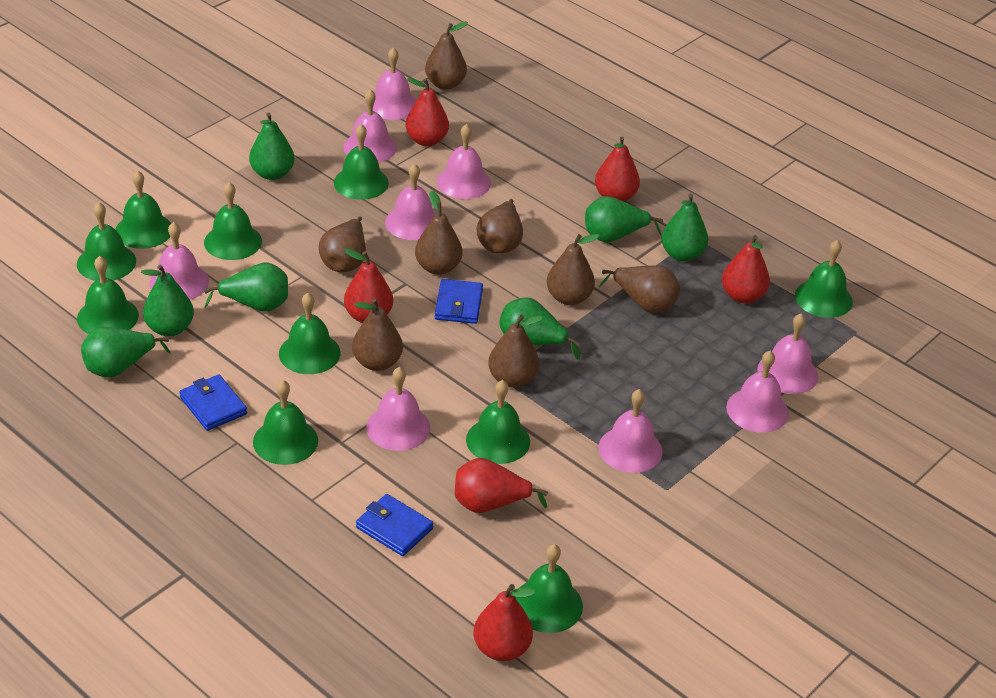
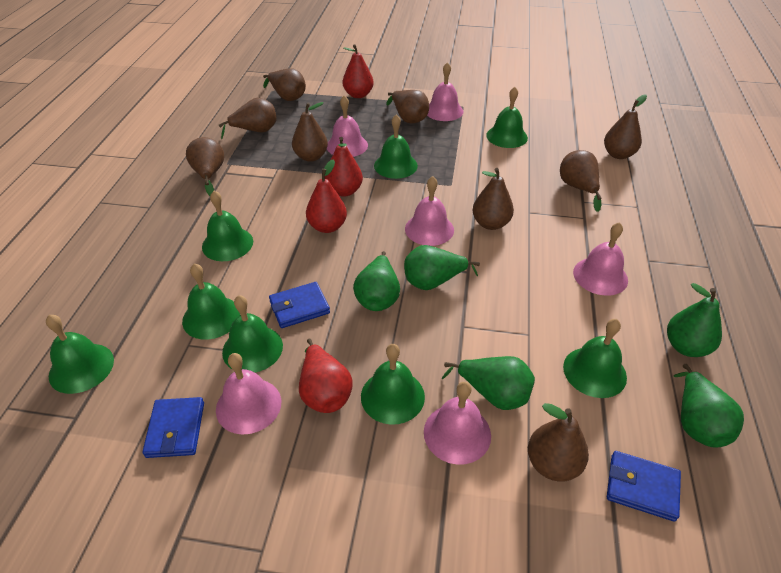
brown pear: [319,216,366,272] [352,299,403,371] [415,191,462,275] [425,22,468,90] [476,199,523,254] [488,315,543,388] [547,234,600,305] [599,265,680,313] = 8 -> [186,137,224,196] [219,98,276,139] [263,68,306,101] [292,102,328,162] [386,90,429,124] [472,168,514,230] [528,403,589,482] [560,150,602,212] [604,94,647,159] = 9
green bell: [77,202,136,281] [77,256,139,334] [115,170,171,249] [204,182,262,260] [253,380,318,465] [279,293,340,374] [334,124,389,200] [466,380,530,464] [515,544,583,633] [795,240,853,318] = 10 -> [46,315,114,394] [182,263,240,340] [202,191,253,261] [222,295,283,373] [361,344,425,425] [374,115,418,179] [486,87,528,148] [563,319,627,398] = 8
green pear: [81,327,171,378] [141,264,194,336] [204,262,288,312] [249,113,295,180] [499,298,580,360] [585,196,663,243] [661,194,708,262] = 7 -> [353,251,400,311] [404,245,480,290] [442,356,535,410] [667,283,722,357] [674,364,744,447] = 5
pink bell: [149,222,209,300] [343,89,397,163] [366,367,430,451] [367,47,417,120] [385,163,436,240] [437,124,491,199] [599,389,663,473] [726,351,789,433] [757,314,818,394] = 9 -> [216,353,281,434] [327,96,368,157] [405,176,454,246] [424,382,491,465] [427,62,464,121] [573,222,628,296] = 6
red pear: [344,249,393,323] [405,78,449,146] [455,458,548,513] [473,584,536,661] [595,136,640,202] [722,235,770,303] = 6 -> [299,339,353,413] [306,159,347,233] [325,137,363,197] [343,44,374,98] = 4

